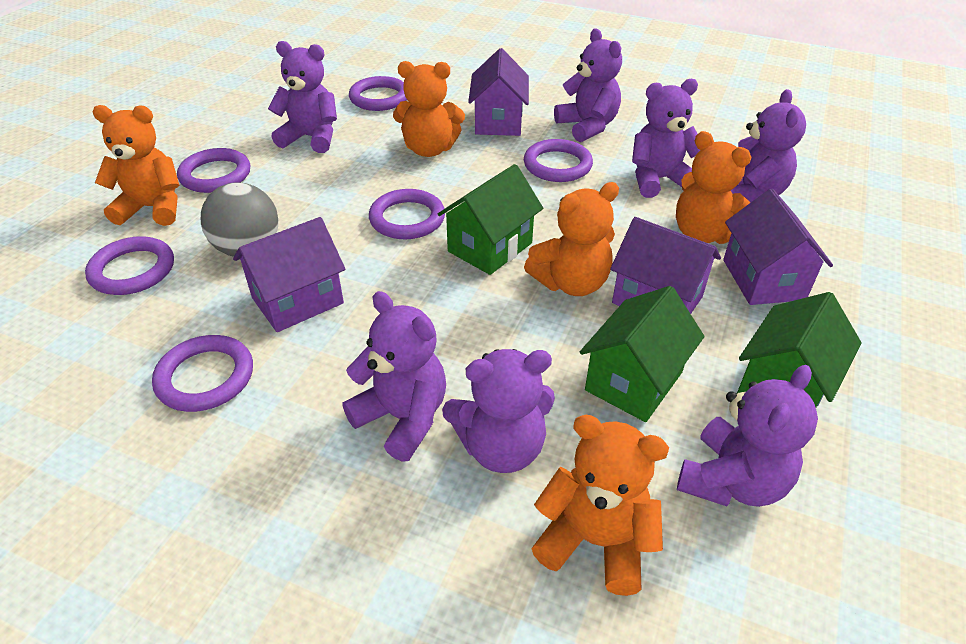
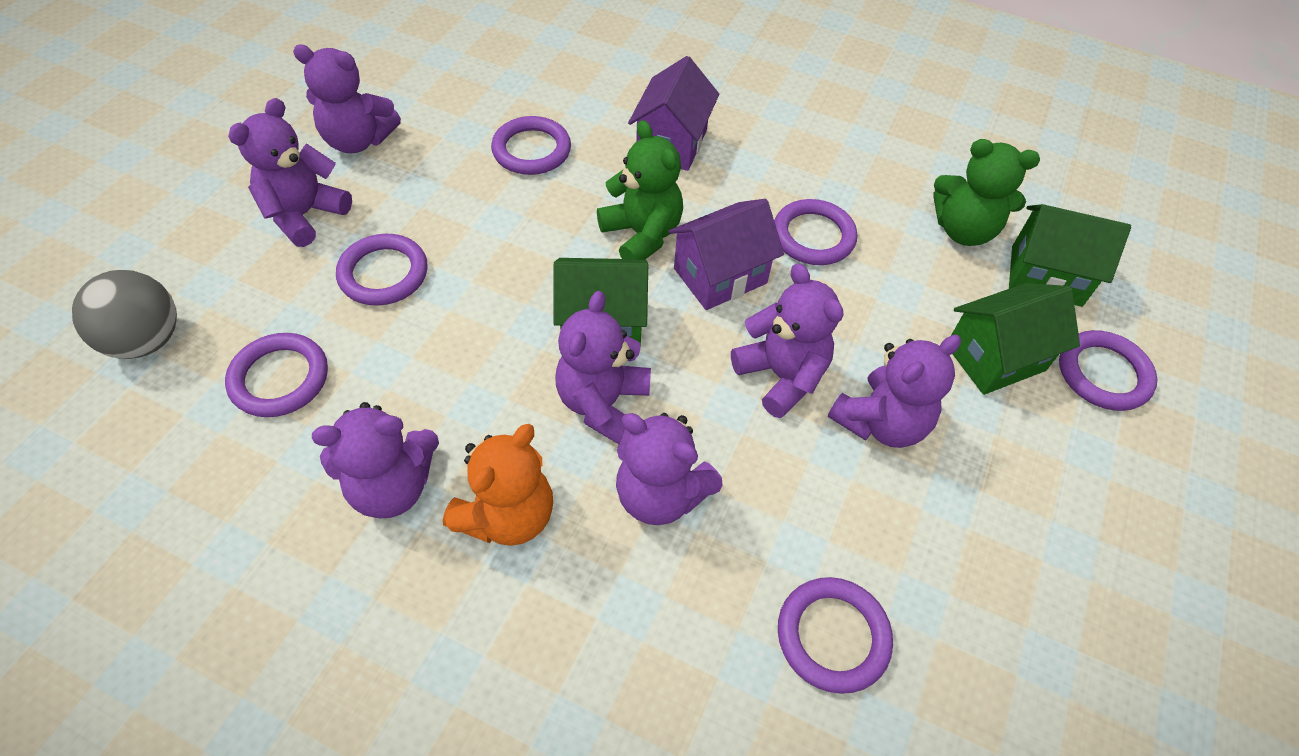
green teddy bear: none = 0 -> [597,120,683,259] [934,139,1040,246] = 2
orange teddy bear: [93,105,179,226] [393,61,465,157] [524,182,619,296] [531,415,669,596] [676,131,751,244] = 5 -> [443,424,553,546] = 1
purple house: [233,217,346,332] [468,48,529,136] [610,217,721,314] [723,189,833,305] = 4 -> [628,56,719,171] [668,199,784,310] = 2

